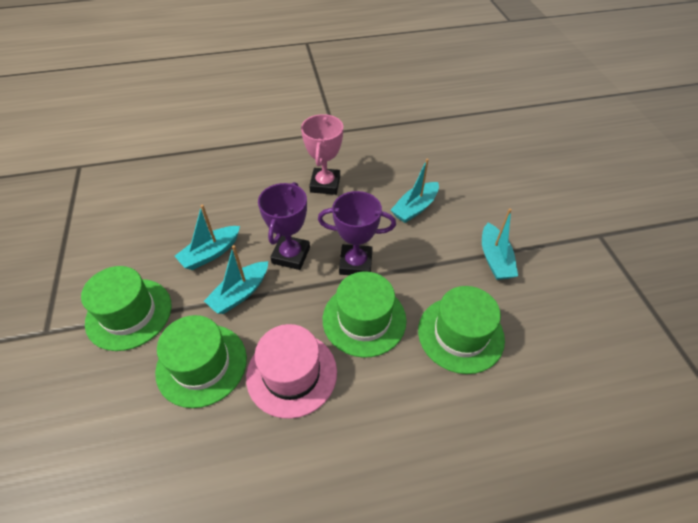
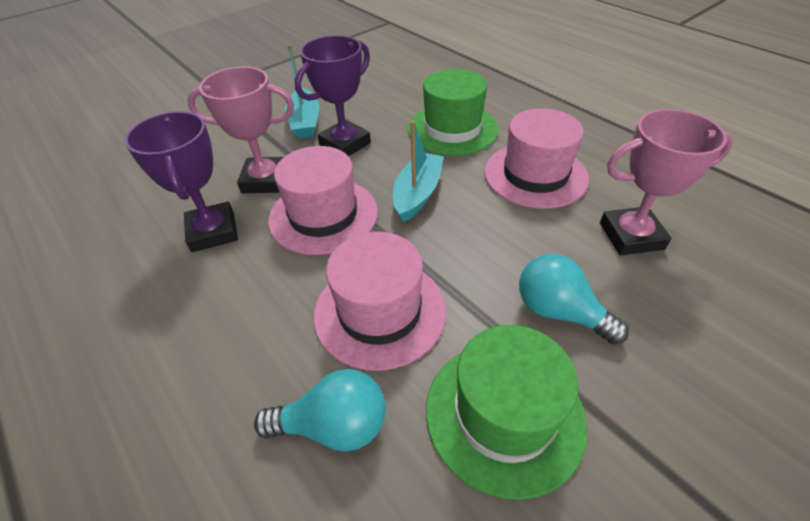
green hat: [81,266,172,351] [155,315,247,408] [323,271,407,358] [418,286,505,374] = 4 -> [408,69,499,156] [426,325,587,500] = 2
pink hat: [246,324,337,419] = 1 -> [268,146,378,255] [314,232,446,371] [484,108,589,209] = 3
pink trophy: [301,114,343,195] = 1 -> [187,67,294,193] [600,109,733,255] = 2
turquoise boat: [175,205,240,270] [204,245,268,314] [390,159,439,223] [482,208,518,280] = 4 -> [285,44,319,139] [393,121,444,222] = 2
turquoise light bulb: none = 0 -> [254,369,386,451] [519,254,629,344] = 2

